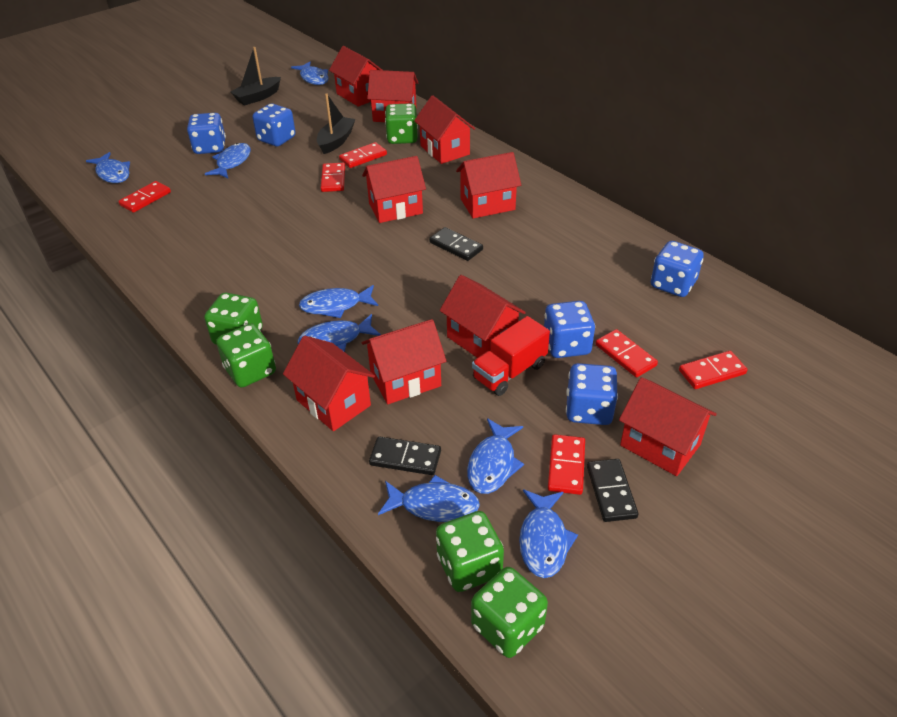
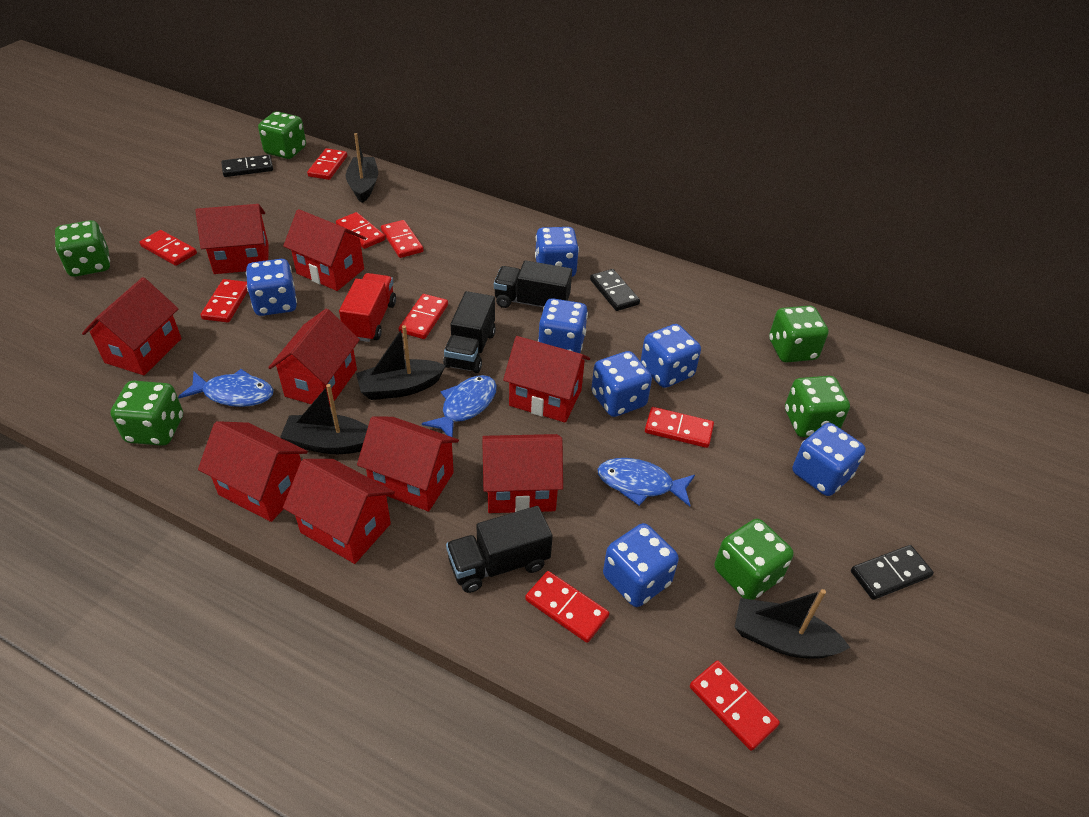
black boat: [230,47,281,106] [317,93,356,154] = 2 -> [280,384,368,454] [346,133,378,203] [356,325,446,400] [735,589,850,659] = 4
black truck: none = 0 -> [443,291,496,373] [446,506,553,593] [494,260,572,308] = 3
blue dice: [187,113,226,154] [252,103,296,146] [544,301,595,358] [566,363,618,425] [651,241,704,297] = 5 -> [246,259,297,316] [535,227,579,277] [538,298,588,353] [591,351,652,417] [603,523,679,607] [641,324,701,388] [792,423,866,496] = 7
blue fish: [86,152,130,183] [205,143,251,178] [291,62,329,85] [298,314,381,352] [299,285,378,318] [378,475,480,522] [467,418,524,494] [519,490,578,578] = 8 -> [178,369,273,407] [422,375,497,437] [598,458,695,507] = 3
green dice: [204,293,263,345] [216,323,276,387] [385,103,418,144] [436,511,504,592] [471,567,548,658] = 5 -> [55,220,110,277] [110,381,183,446] [258,111,306,159] [715,519,794,600] [769,306,828,362] [785,376,850,437] = 6
red domino: [118,181,171,213] [321,163,345,192] [339,142,387,168] [548,434,585,495] [595,329,658,377] [679,351,748,389] = 6 -> [140,230,197,266] [201,279,248,323] [307,148,347,180] [336,212,385,249] [381,220,424,258] [399,294,448,339] [525,571,609,643] [645,407,714,448] [690,660,780,751] = 9

